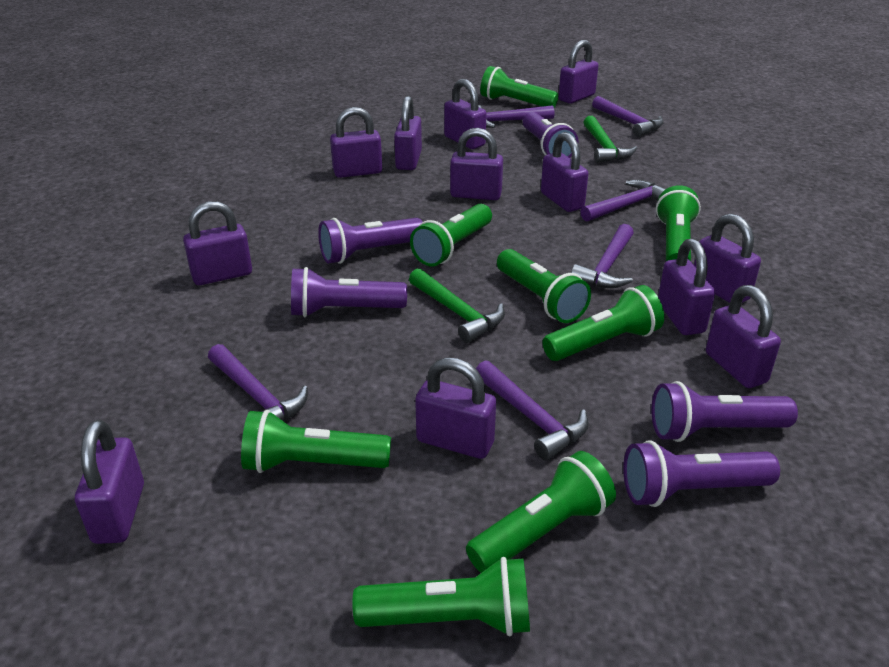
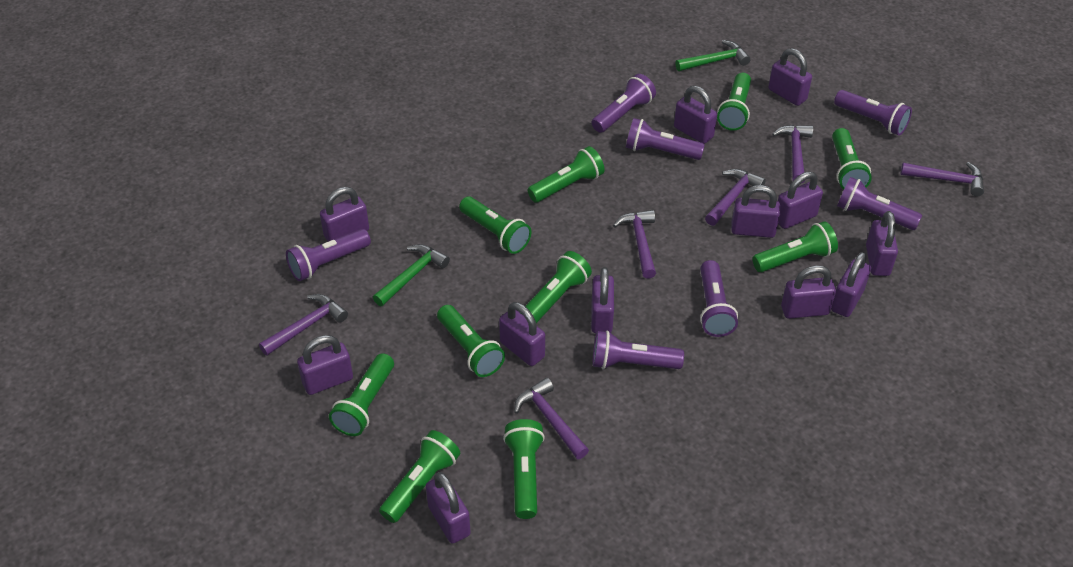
green flashlight: [241,410,391,473] [352,557,530,636] [410,204,492,266] [466,451,616,573] [480,66,558,108] [497,249,591,323] [542,285,664,361] [656,185,701,261] = 8 -> [329,353,394,436] [379,430,460,523] [437,305,505,377] [459,197,531,254] [503,419,545,519] [525,251,592,323] [528,146,605,203] [717,73,751,131] [752,221,838,272] [832,128,872,190] = 10
purple flashlight: [291,267,407,317] [318,218,423,264] [523,111,578,158] [623,440,780,507] [651,381,798,442] = 5 -> [286,229,371,281] [592,74,656,133] [593,331,684,369] [626,118,705,160] [700,260,738,337] [834,90,912,135] [837,177,922,230] = 7

